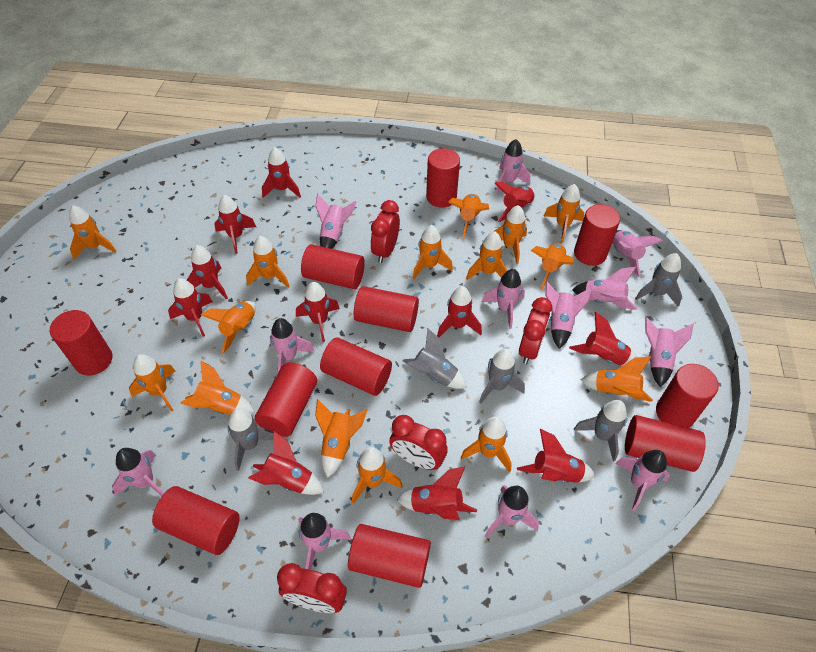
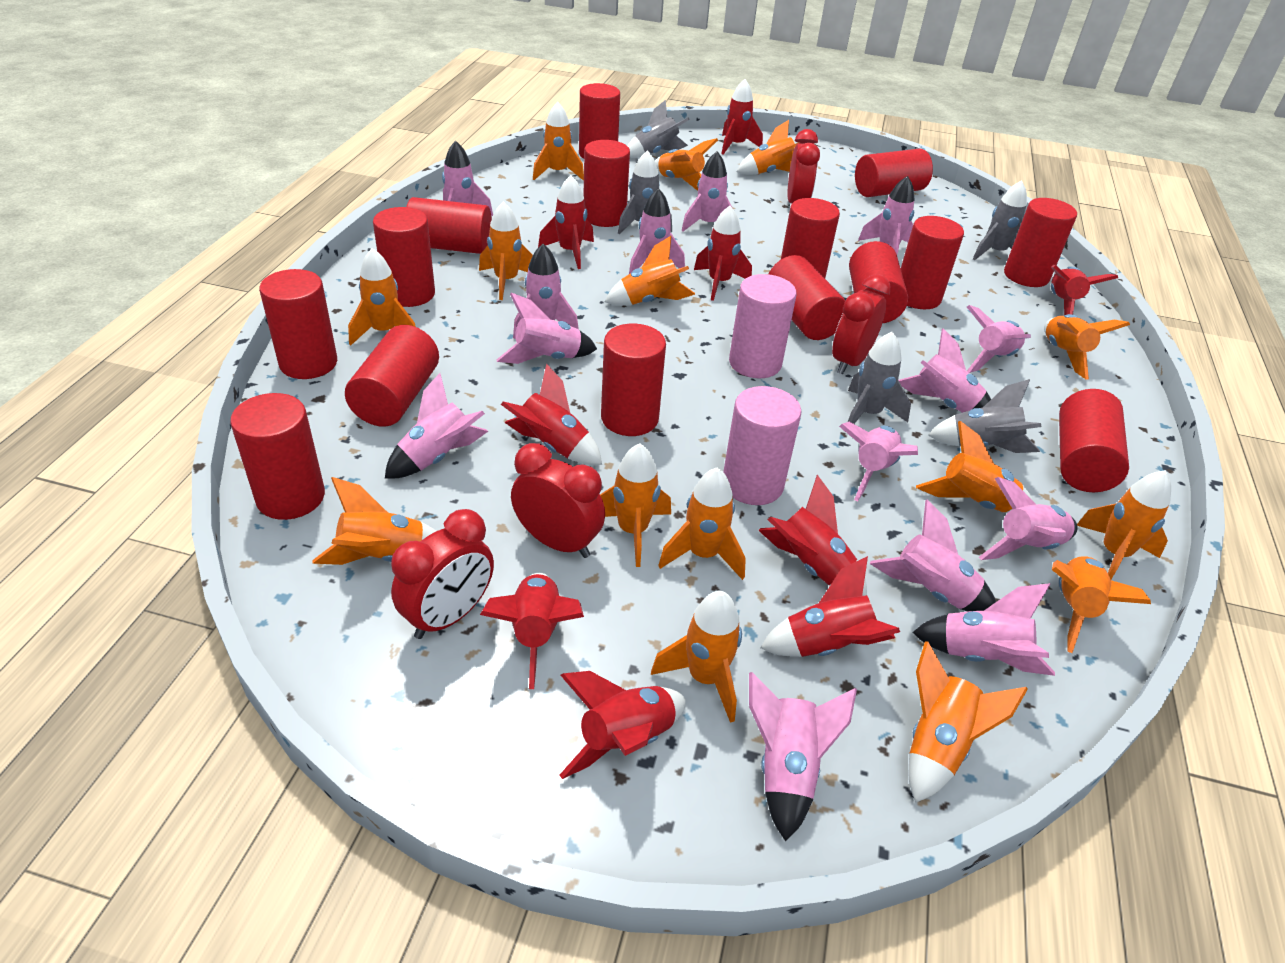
pink cylinder: none = 0 -> [723,386,802,505] [729,274,797,378] = 2
pink rocket: [112,448,164,496] [270,318,314,372] [298,513,351,570] [315,194,357,249] [482,269,525,329] [485,485,539,538] [496,139,530,193] [545,281,592,349] [572,267,637,310] [612,230,663,277] [615,450,670,511] [645,317,694,387] = 12 -> [385,373,488,479] [442,141,493,216] [497,292,597,364] [513,244,579,339] [629,188,685,274] [681,151,733,231] [749,672,857,841] [839,422,918,501] [858,176,915,254] [869,499,996,612] [898,328,991,413] [912,583,1055,676] [967,305,1031,373] [979,477,1078,560] = 14
red cylinder: [50,310,112,376] [152,486,240,555] [255,362,317,437] [301,244,365,289] [320,338,392,396] [348,524,431,588] [354,286,419,332] [426,148,460,208] [574,204,620,266] [625,415,706,472] [656,364,719,428] = 11 -> [230,393,325,520] [259,269,337,379] [345,325,439,427] [373,207,435,307] [406,197,492,254] [579,83,620,159] [583,140,630,227] [601,324,666,436] [769,255,845,340] [781,198,840,278] [849,241,908,323] [855,148,933,197] [901,216,964,309] [1004,198,1077,287] [1059,389,1129,492] = 15
red rocket: [168,278,213,337] [187,245,228,299] [214,195,256,254] [248,431,324,495] [262,147,301,198] [296,282,340,342] [397,466,477,520] [437,286,482,338] [495,182,535,223] [517,429,595,483] [569,312,637,365] = 11 -> [480,573,584,689] [501,364,602,465] [538,175,594,269] [560,671,686,779] [694,206,752,301] [721,79,763,155] [758,475,867,596] [760,556,900,657] [1051,265,1118,315] = 9

